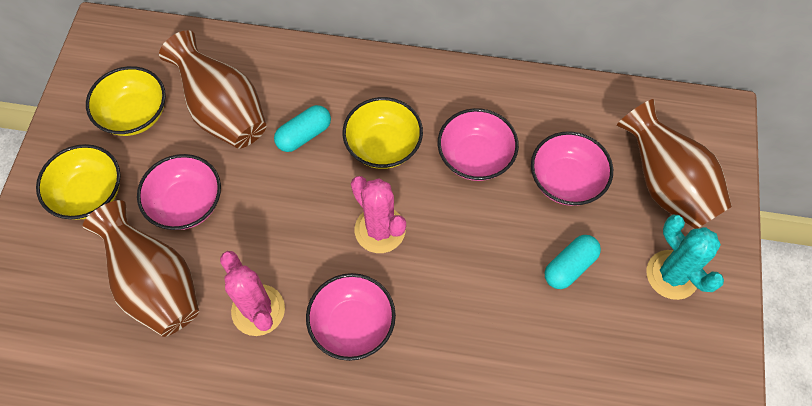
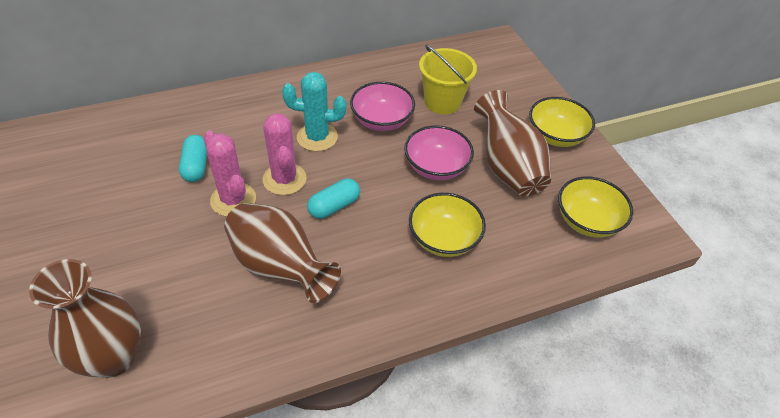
pink bowl: [137,154,221,230] [306,273,396,361] [438,108,519,181] [531,131,613,206] = 4 -> [350,82,415,131] [404,125,474,180] = 2
yellow bucket: none = 0 -> [419,45,477,114] = 1

